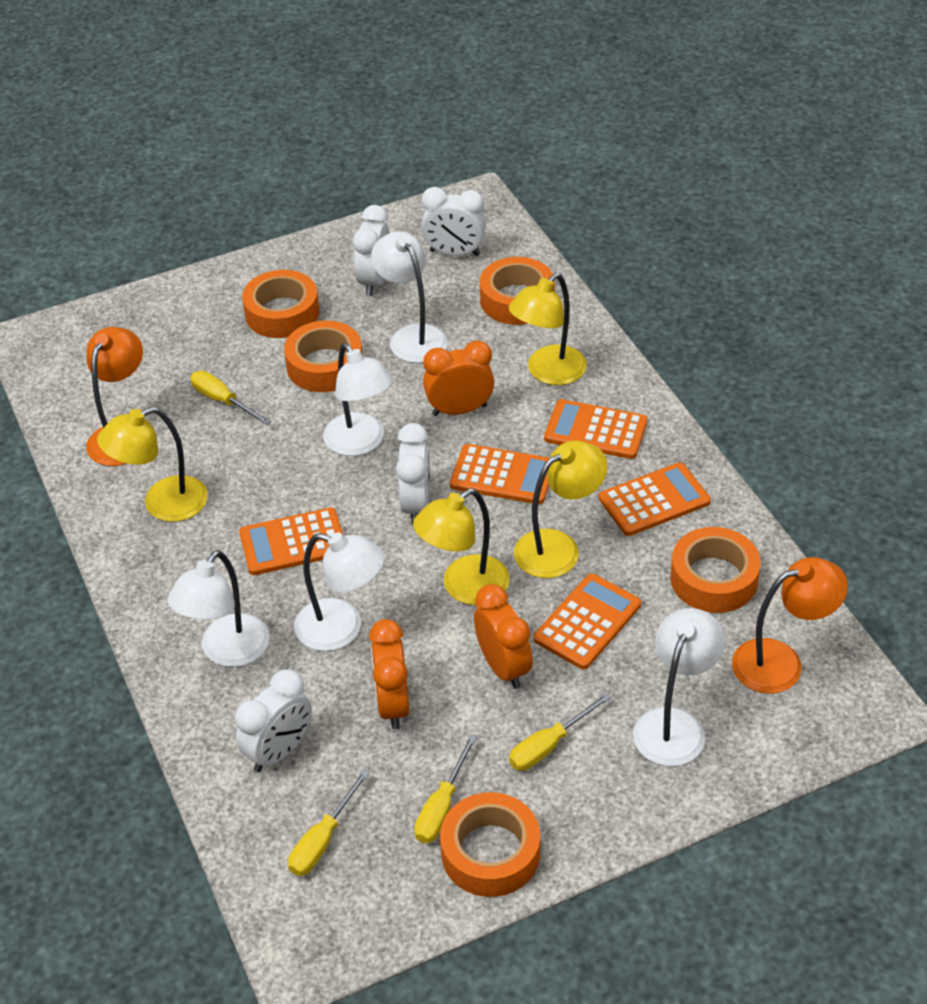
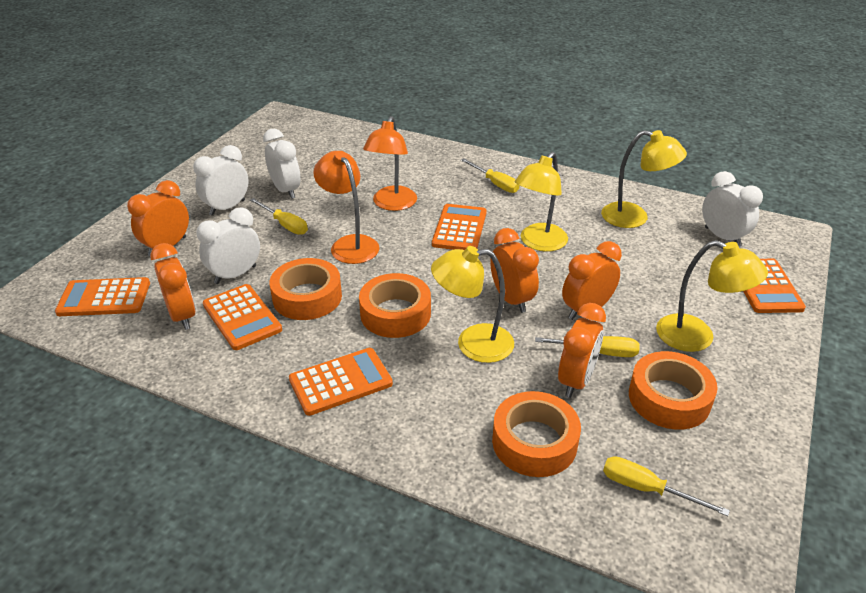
orange clock: [369,619,410,729] [423,340,494,416] [474,584,533,689] = 3 -> [127,180,189,256] [150,243,196,330] [490,228,539,313] [558,303,606,398] [562,241,622,320] = 5
orange tape: [242,270,319,338] [284,321,363,392] [440,792,540,897] [480,257,555,325] [670,527,761,613] = 5 -> [270,258,342,320] [359,273,431,338] [492,391,581,477] [629,351,718,430] = 4
white lamp: [167,550,270,667] [294,532,384,651] [323,343,393,456] [371,231,448,363] [633,608,724,766] = 5 -> none = 0

